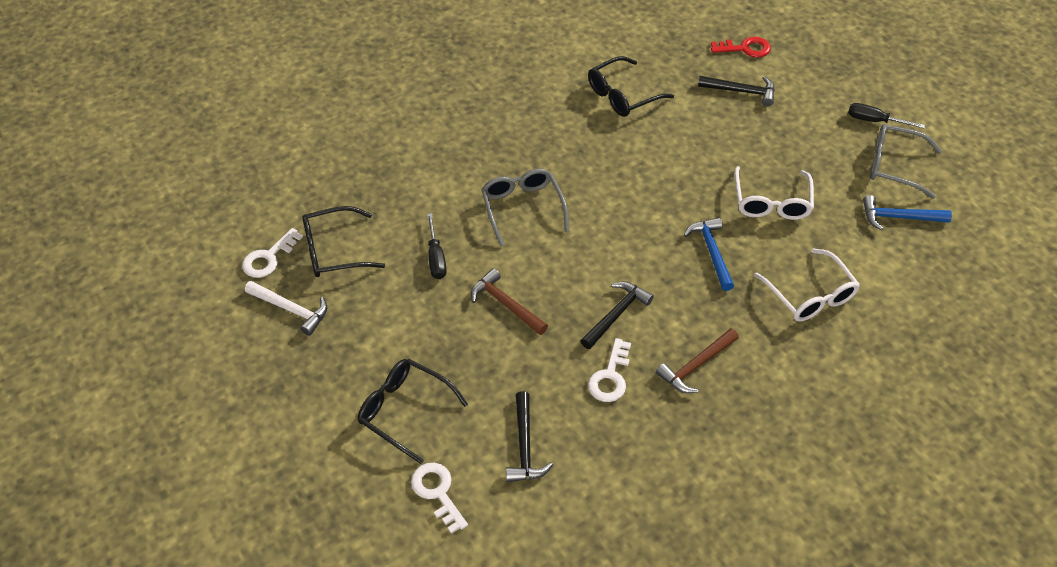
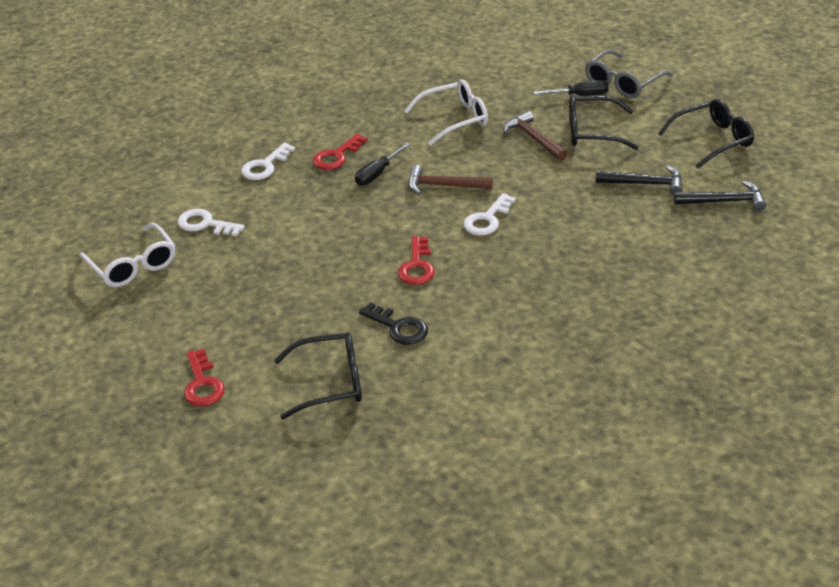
black hammer: [506,391,553,482] [581,282,654,349] [698,76,775,106] = 3 -> [596,166,683,195] [674,181,766,211] = 2
black key: none = 0 -> [359,302,428,345] = 1
blue hammer: [684,217,734,291] [863,195,952,230] = 2 -> none = 0
grey glasses: [481,169,569,247] [870,124,942,199] = 2 -> [585,50,673,98] = 1
red key: [711,37,771,58] = 1 -> [184,349,225,406] [313,134,367,170] [398,236,435,285] = 3
white hammer: [245,281,327,336] = 1 -> none = 0

